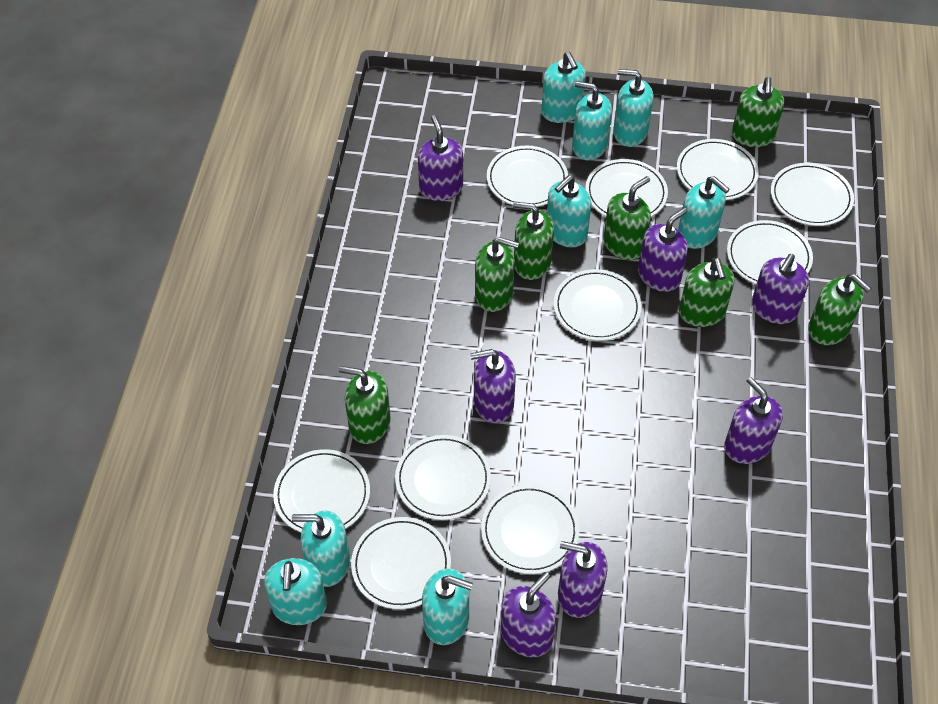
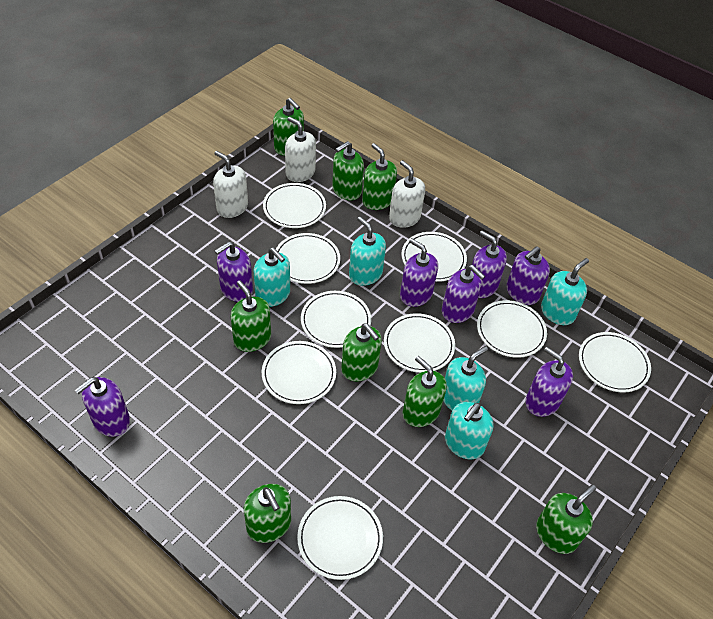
green soap dispenser: [339,366,391,444] [475,237,519,312] [513,202,554,280] [603,176,651,260] [679,258,735,327] [732,77,784,147] [808,274,871,345] = 7 -> [230,280,271,352] [244,484,291,543] [273,98,304,156] [332,141,364,201] [341,324,382,382] [362,143,397,210] [403,356,447,427] [536,485,596,554] = 8
turquoise soap dispenser: [264,558,327,625] [292,511,350,587] [422,568,473,645] [541,52,586,123] [547,175,591,248] [572,81,612,161] [613,69,654,147] [678,176,730,249] = 8 -> [254,247,290,307] [349,217,386,286] [443,346,488,411] [445,402,494,459] [541,258,589,325] = 5
white plate: [273,449,370,533] [351,517,451,609] [395,435,491,520] [481,485,579,574] [487,146,568,207] [554,269,642,341] [585,159,668,217] [677,139,759,200] [727,220,813,284] [771,163,854,226] = 10 -> [262,341,336,404] [263,183,326,228] [276,233,340,284] [297,496,383,580] [301,291,371,348] [384,313,455,373] [401,232,467,282] [477,300,547,358] [579,332,651,392] = 9
white soap dispenser: none = 0 -> [213,151,248,218] [285,117,316,182] [389,160,425,228] = 3

